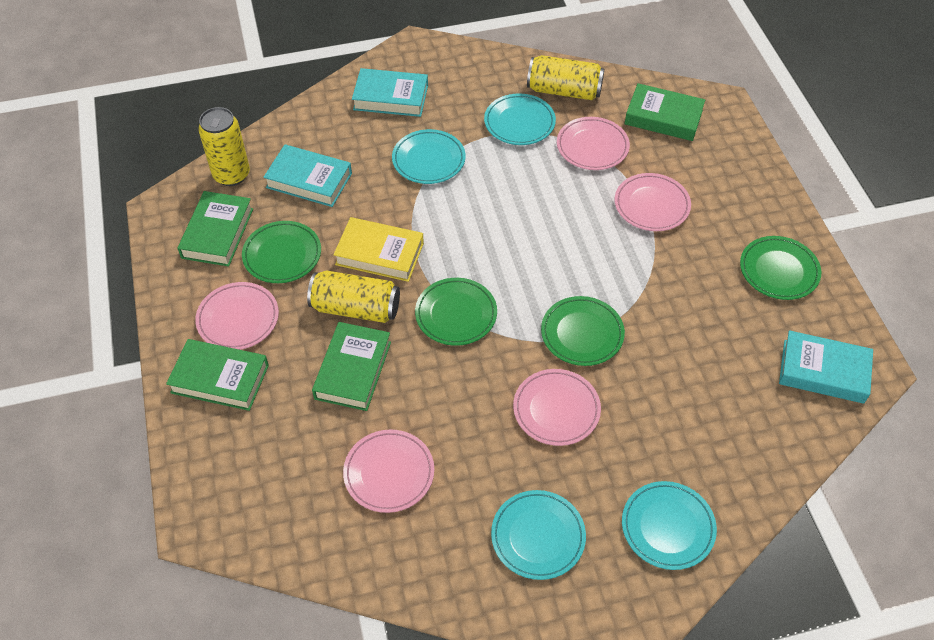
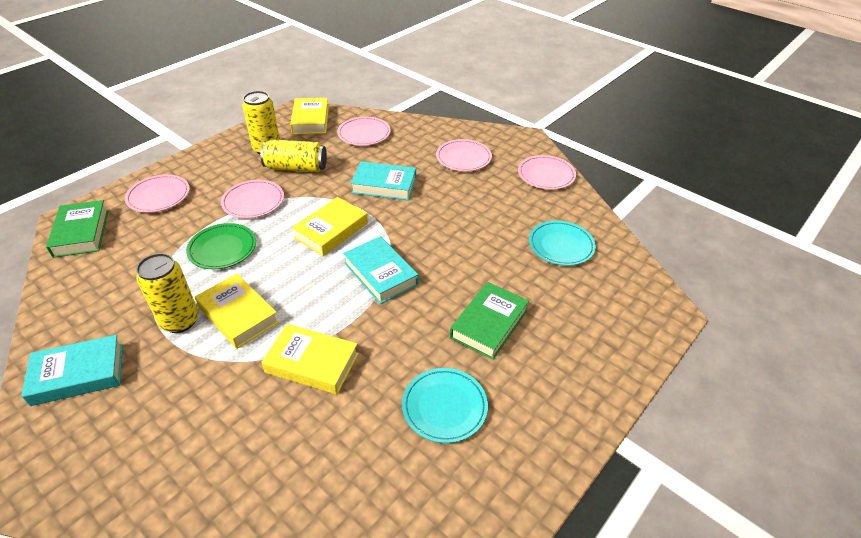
green book: [166,339,269,411] [177,191,253,267] [312,322,391,411] [624,83,705,141] = 4 -> [46,200,109,258] [450,282,529,360] = 2
green plate: [242,221,321,283] [415,278,497,346] [541,296,625,366] [740,236,821,300] = 4 -> [186,223,256,269] = 1
turquoise plate: [392,129,466,184] [484,94,556,145] [491,490,586,580] [622,481,717,570] = 4 -> [402,368,488,443] [529,221,596,266] = 2
yellow book: [333,217,424,282] = 1 -> [195,273,279,349] [262,324,359,394] [290,98,329,134] [292,197,368,256] = 4

